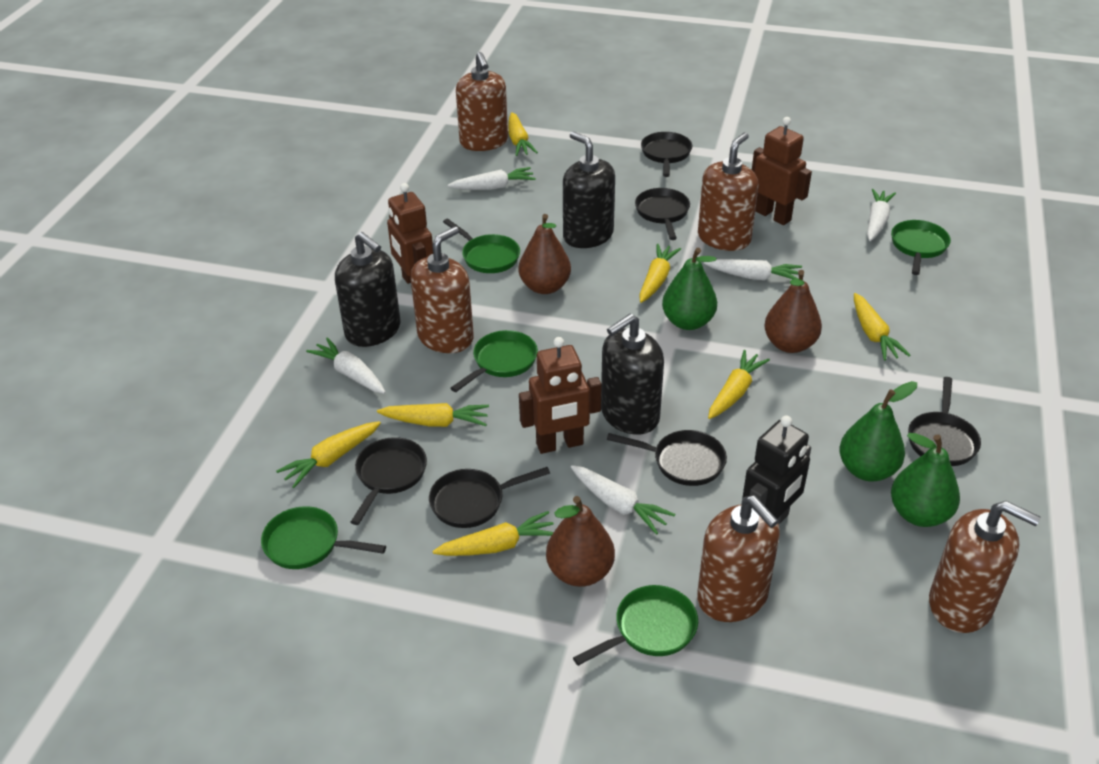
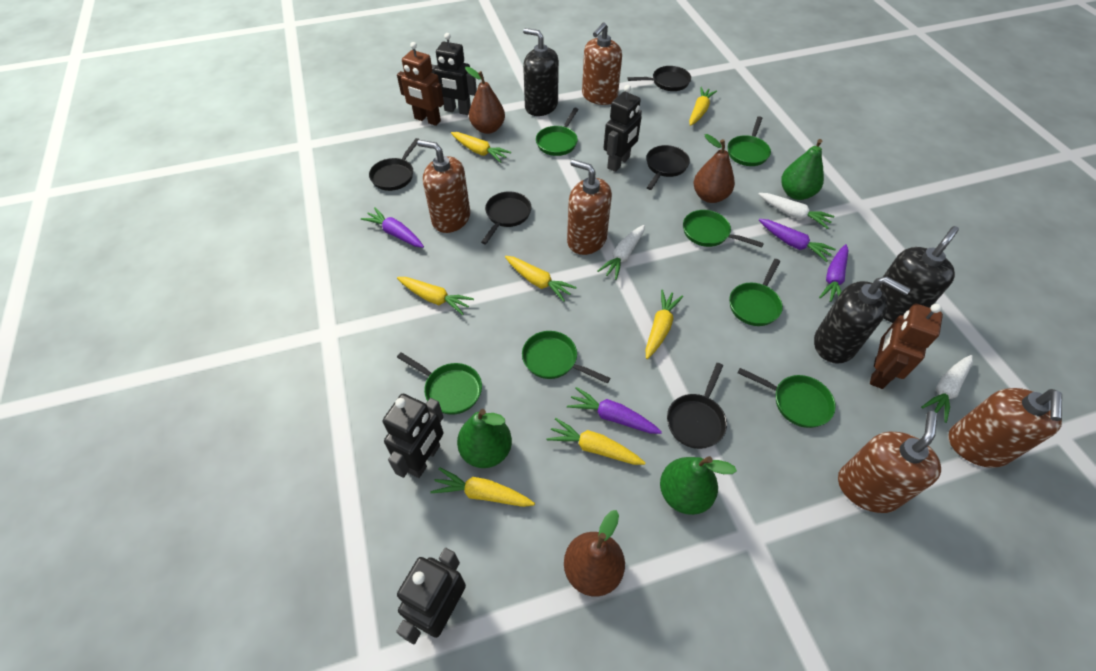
black pan: [351,437,427,525] [429,467,550,528] [607,430,727,486] [635,188,690,240] [641,132,692,177] [908,377,981,466] = 6 -> [369,138,420,191] [481,191,531,244] [628,66,691,91] [646,145,690,190] [667,363,727,449] = 5
black robot: [742,415,811,524] = 1 -> [383,394,443,478] [396,548,466,644] [432,33,477,115] [604,85,642,172] = 4
brown robot: [387,183,433,288] [519,337,602,454] [752,117,812,225] = 3 -> [397,42,444,126] [870,304,943,389] = 2
green pan: [261,506,386,569] [443,219,520,273] [451,330,538,392] [573,585,698,666] [891,220,951,275] = 5 -> [397,352,482,415] [522,331,611,384] [536,108,579,156] [683,210,764,248] [728,116,771,166] [729,259,783,326] [738,368,836,428] = 7
purple carrot: none = 0 -> [361,207,424,248] [567,387,662,434] [759,219,836,262] [819,244,849,302] = 4
white carrot: [306,337,386,394] [448,167,536,190] [571,465,675,535] [704,259,802,280] [867,189,896,241] = 5 -> [597,225,645,280] [758,193,834,229] [921,355,973,423] = 3

